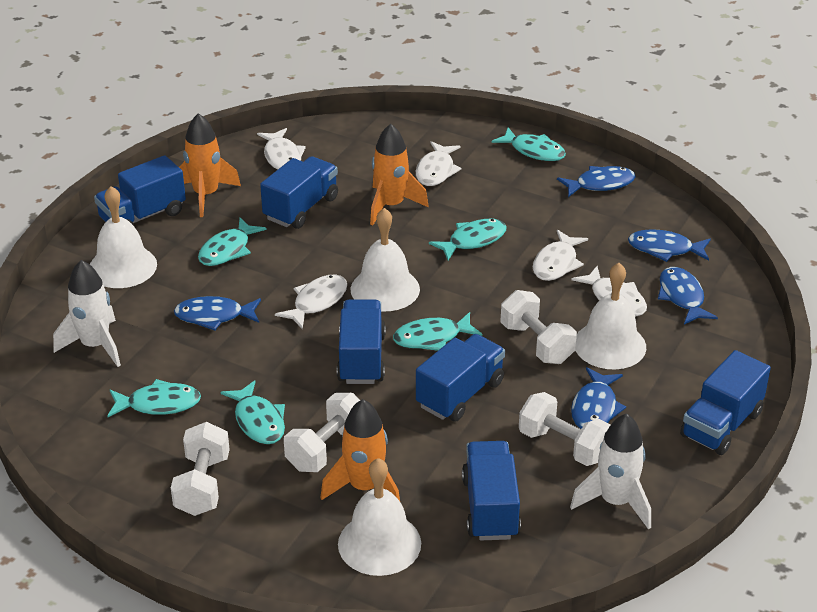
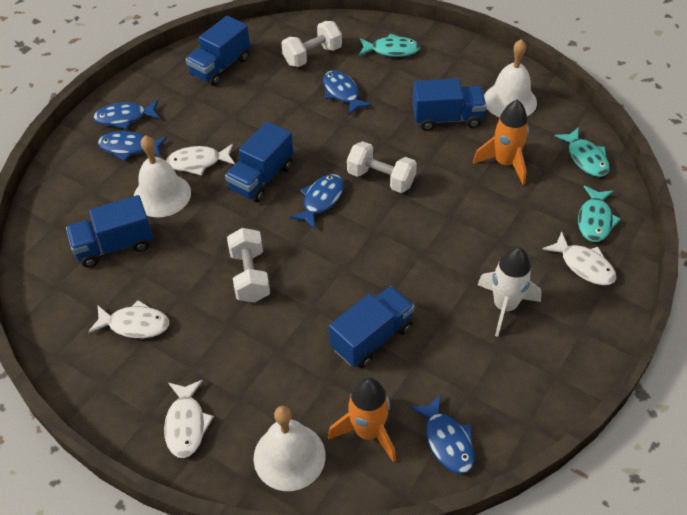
blue truck: [94,155,186,226] [260,156,338,229] [337,300,386,384] [416,334,505,421] [462,441,521,540] [680,350,771,455] = 6 -> [66,195,153,268] [185,16,250,86] [225,121,293,202] [329,286,415,368] [412,78,486,131] = 5
orange rocket: [179,113,241,217] [320,399,400,501] [370,124,428,225] = 3 -> [328,377,396,463] [473,99,529,185] = 2
turquoise fish: [107,379,201,417] [198,218,266,266] [220,380,285,444] [393,312,482,351] [429,219,507,260] [492,127,566,161] = 6 -> [359,34,420,57] [555,127,610,177] [578,186,621,242] = 3
white bell: [90,186,157,288] [338,458,421,576] [351,208,420,311] [575,263,646,370] = 4 -> [134,135,191,217] [254,406,326,491] [484,39,537,117] = 3
white dumbbell: [171,422,230,516] [284,393,360,472] [500,290,577,364] [519,392,610,466] = 4 -> [227,228,270,303] [281,21,342,67] [347,141,417,193] = 3
white fish: [257,128,306,170] [275,274,347,329] [416,141,462,186] [533,230,588,281] [572,266,647,316] = 5 -> [88,300,169,338] [164,380,214,458] [166,144,235,176] [542,232,616,285] = 4
white rocket: [53,260,121,367] [570,413,651,530] = 2 -> [477,247,542,337] = 1

